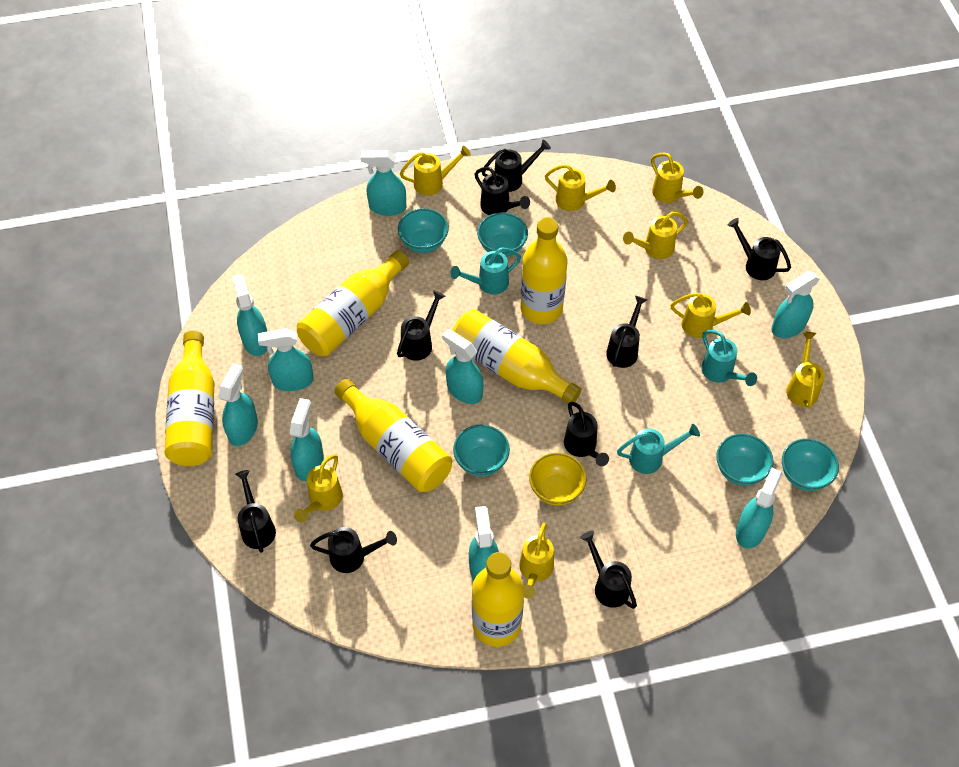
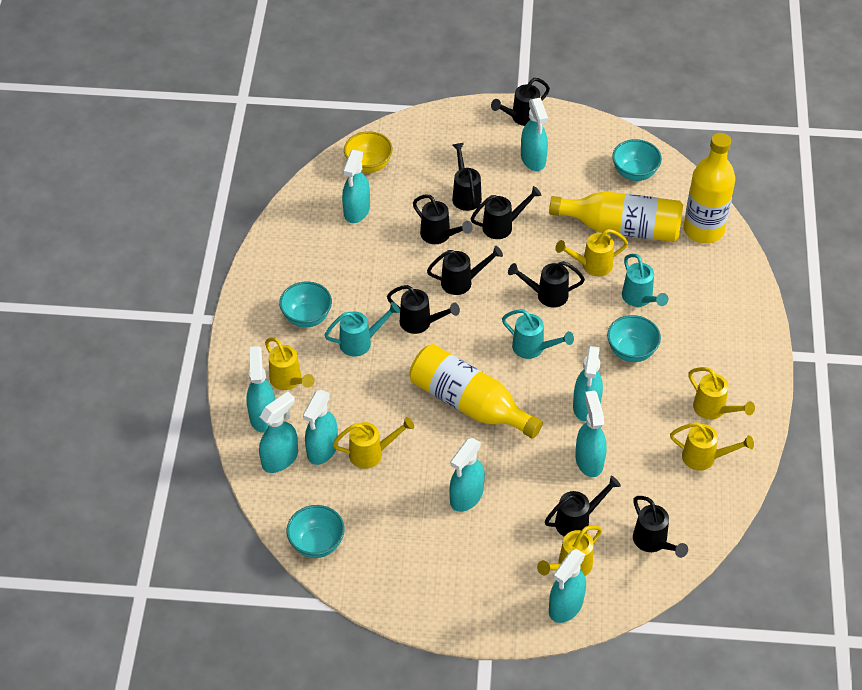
turquoise bowl: [398,208,449,253] [453,424,510,477] [477,212,528,257] [716,433,773,486] [782,438,839,491] = 5 -> [279,281,332,328] [287,505,345,558] [607,315,661,362] [612,139,662,181] = 4
yellow bottle: [164,331,214,466] [297,250,409,357] [334,379,452,492] [452,309,581,404] [472,552,524,647] [521,217,567,324] = 6 -> [409,344,543,439] [549,191,683,242] [683,133,736,244] = 3
yellow watering can: [294,454,343,523] [400,145,471,196] [519,523,554,599] [545,164,616,211] [623,212,688,259] [651,152,703,203] [670,292,751,338] [786,332,825,408] = 8 -> [265,337,315,390] [333,417,414,469] [537,525,602,576] [555,229,628,276] [670,422,754,471] [688,367,755,420] = 6

